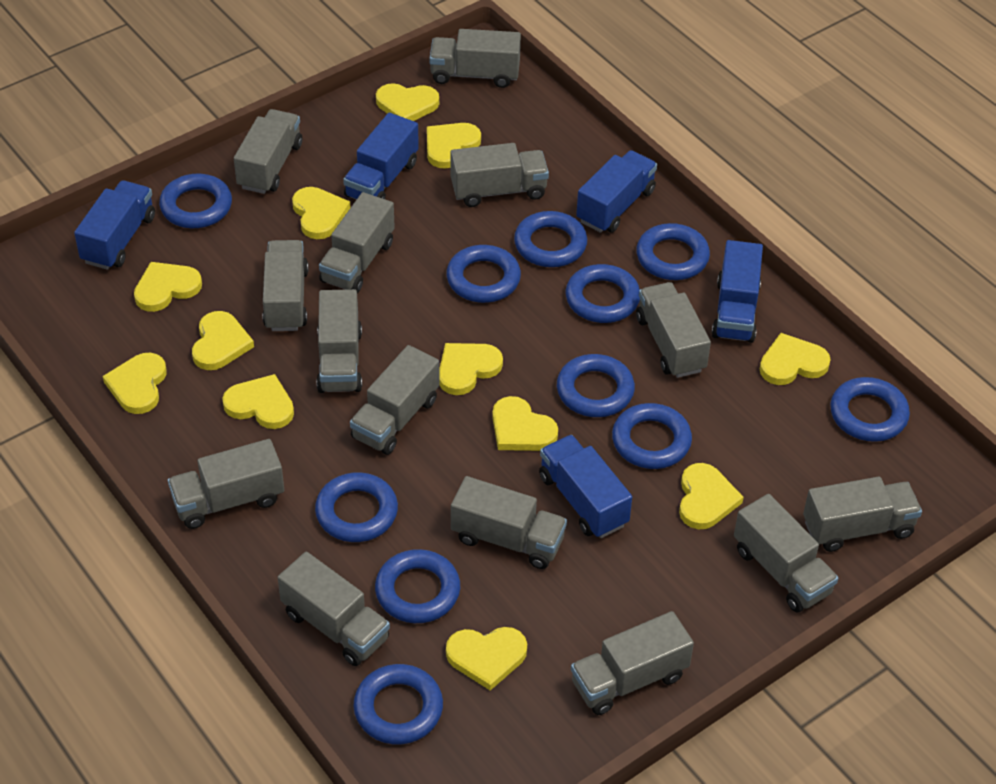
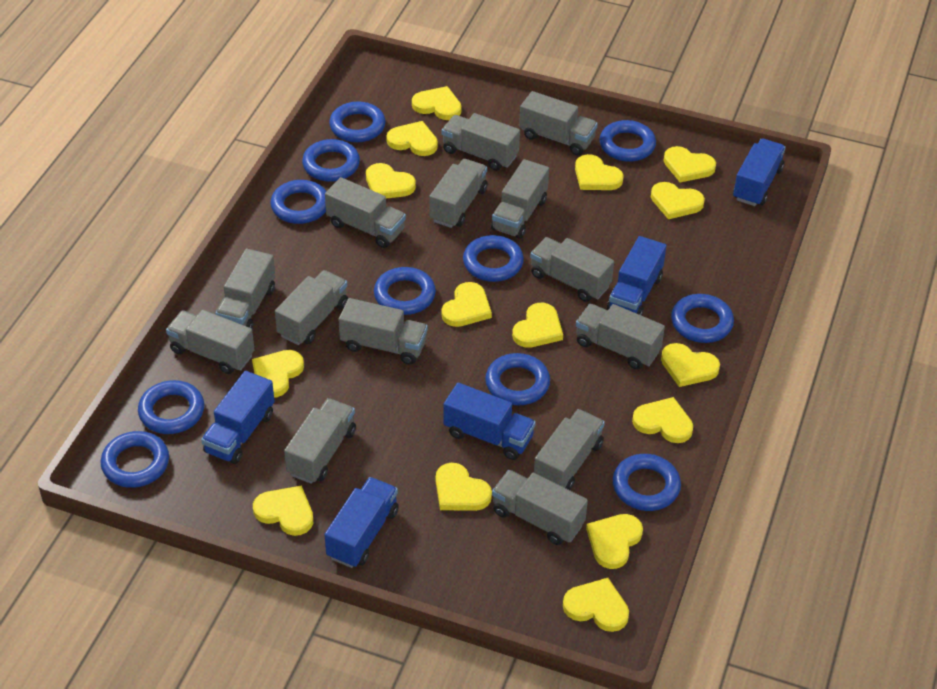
yellow heart: [103,353,166,414] [134,262,202,312] [192,311,254,370] [222,374,294,429] [292,187,350,239] [376,83,439,121] [427,123,481,169] [439,343,503,395] [446,627,527,691] [492,396,558,451] [679,463,744,529] [760,333,831,385] = 12 -> [252,350,304,398] [253,486,313,536] [366,163,416,198] [386,121,438,156] [412,86,462,120] [436,463,492,511] [441,282,492,327] [512,303,563,348] [563,578,629,632] [575,154,624,190] [586,514,643,569] [632,397,693,443] [651,182,705,219] [661,343,720,387] [663,146,716,182] = 15

